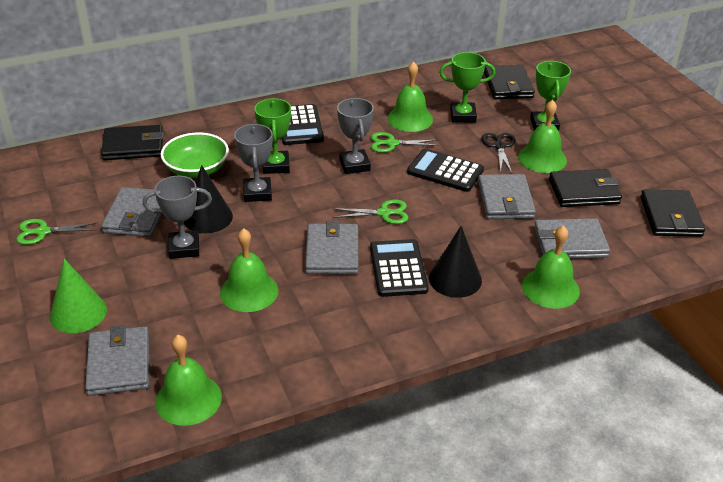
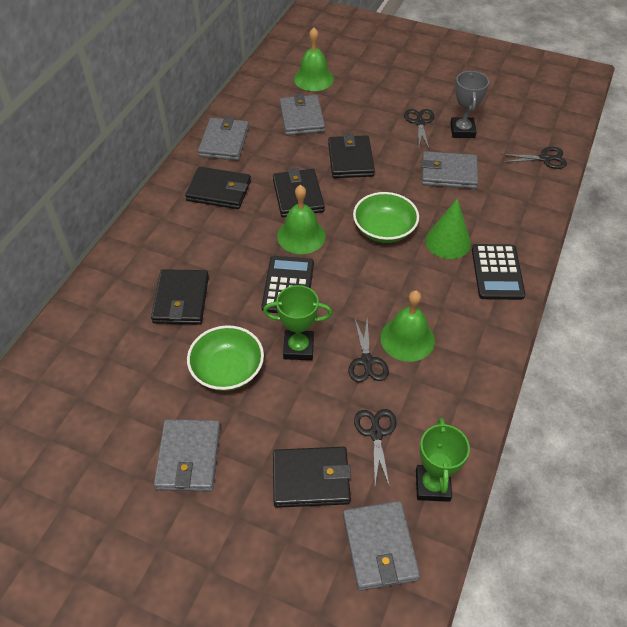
black calculator: [282,104,324,145] [370,239,428,297] [407,149,484,192] = 3 -> [261,256,314,313] [472,244,525,300] = 2
black cone: [184,165,233,233] [429,226,482,298] = 2 -> none = 0
black scissors: [481,133,515,173] = 1 -> [348,319,389,382] [354,409,396,488] [404,109,434,148] [501,147,567,169] = 4
black wallet: [101,125,163,160] [484,65,535,99] [549,169,622,207] [640,190,705,237] = 4 -> [151,269,209,325] [185,167,251,209] [273,168,325,218] [273,447,351,508] [328,133,375,178] = 5
green bell: [155,335,222,426] [220,228,278,312] [387,61,433,132] [518,100,567,173] [522,226,580,309] = 5 -> [277,185,326,254] [294,28,334,91] [380,290,435,362] = 3
green bowl: [161,132,229,178] = 1 -> [187,325,264,391] [353,192,419,243] = 2
green scissors: [16,219,98,245] [333,200,408,224] [371,132,439,153] = 3 -> none = 0
green trophy: [254,98,291,174] [439,52,495,123] [530,61,571,131] = 3 -> [263,285,333,360] [416,417,470,502] = 2
grey trophy: [143,176,212,259] [234,124,273,202] [337,98,374,174] = 3 -> [450,71,489,138] = 1

